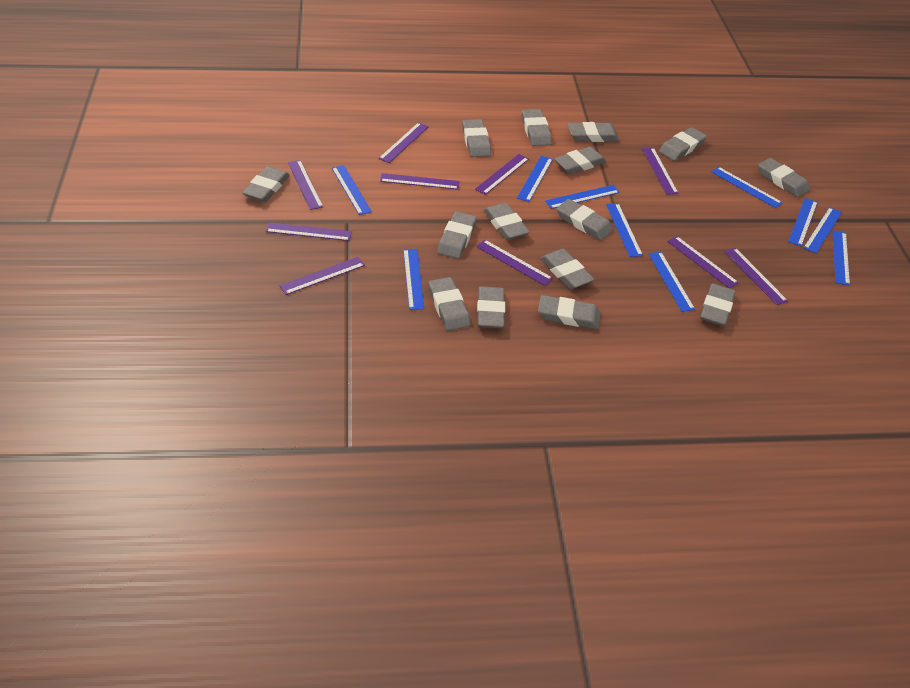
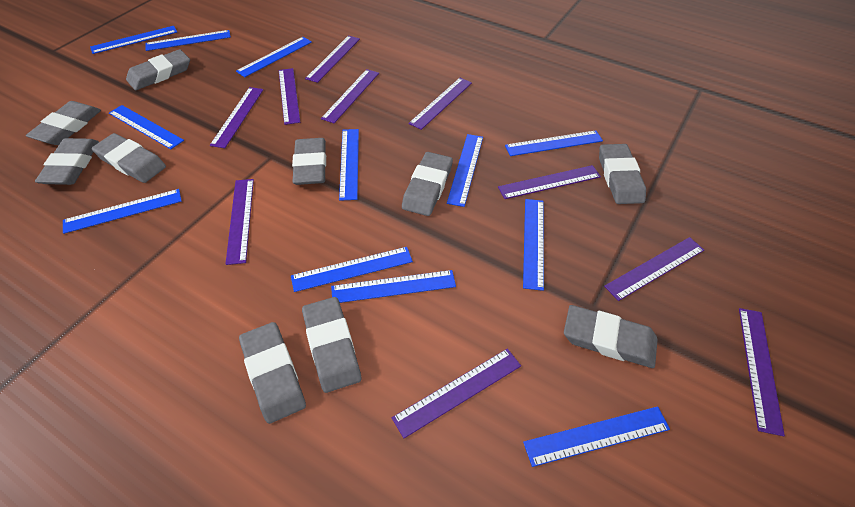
blue ruler: [332,165,372,215] [403,249,424,310] [517,156,553,202] [545,185,620,209] [606,203,643,257] [648,252,695,312] [711,167,783,208] [788,198,818,246] [803,207,842,253] [832,230,850,286] = 10 -> [63,189,182,234] [90,26,177,54] [109,105,184,149] [145,30,231,51] [236,37,312,77] [291,247,413,292] [331,270,456,303] [339,129,359,201] [447,134,483,207] [505,130,603,156] [523,199,544,291] [523,406,670,467] = 12
grey eraser: [242,166,290,202] [428,277,470,331] [437,211,477,259] [462,119,491,157] [477,286,505,328] [483,203,530,240] [522,109,552,146] [538,295,601,329] [540,249,594,289] [554,147,606,174] [556,199,613,240] [568,122,619,142] [659,127,707,161] [700,283,736,326] [758,158,810,197] = 15 -> [26,101,101,145] [35,138,99,185] [92,133,166,183] [126,49,190,90] [239,322,306,424] [292,138,326,185] [302,297,361,393] [402,152,453,216] [564,305,658,368] [599,144,646,204] = 10

